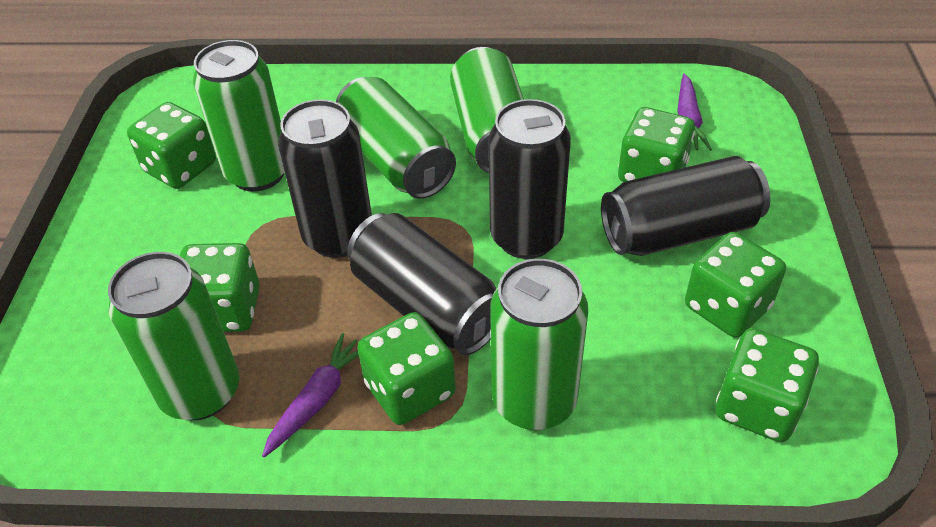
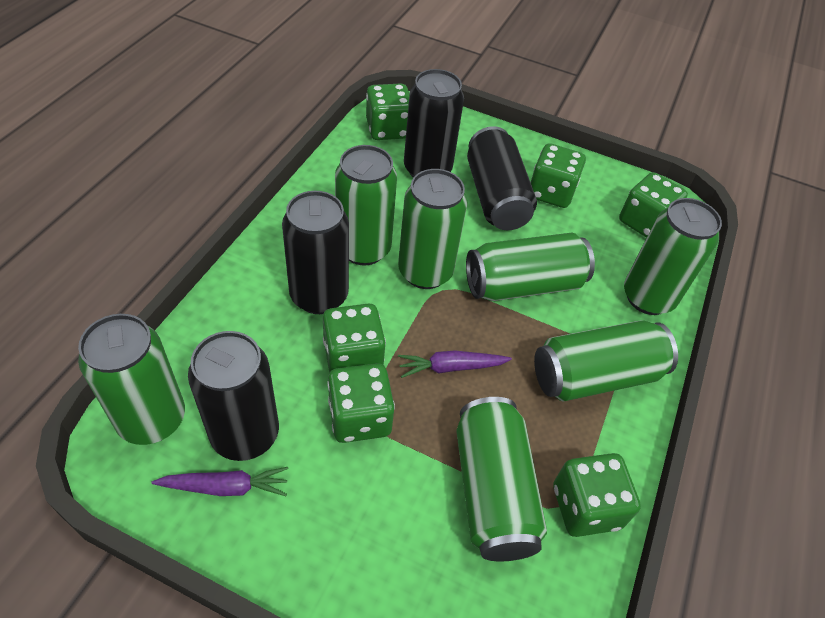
green can: [108,252,239,420] [193,40,285,191] [336,77,456,199] [450,47,524,173] [490,259,588,430] = 5 -> [78,314,185,445] [335,145,397,265] [398,169,467,289] [456,397,547,561] [466,233,595,301] [534,320,678,402] [624,198,722,315] = 7

